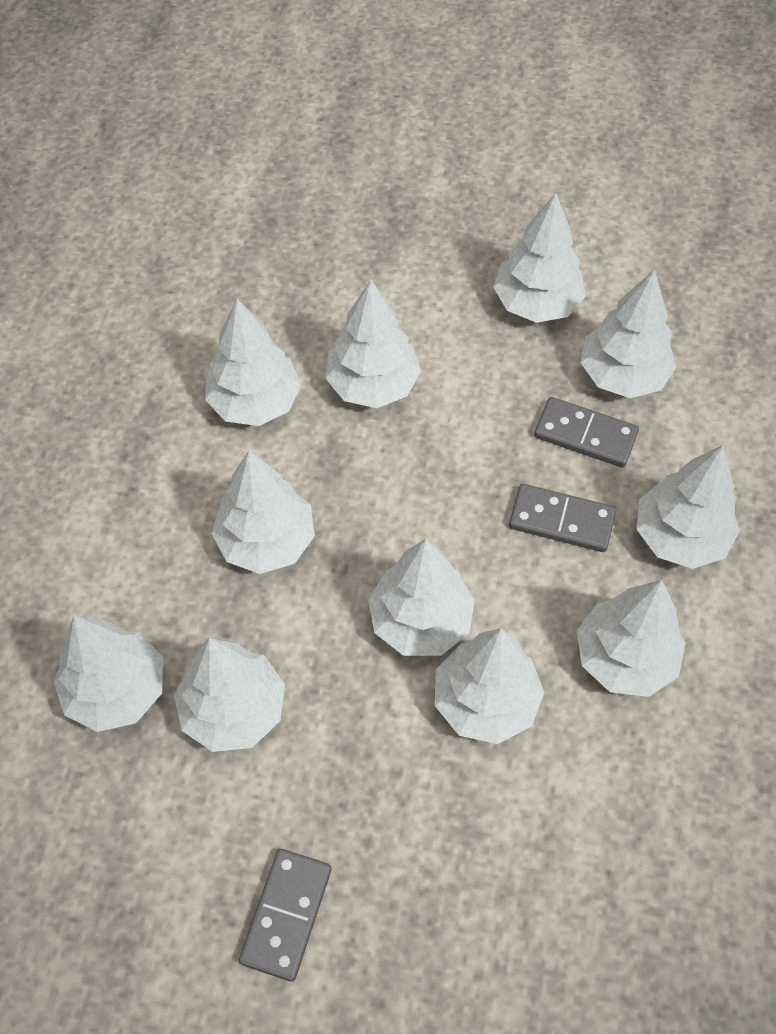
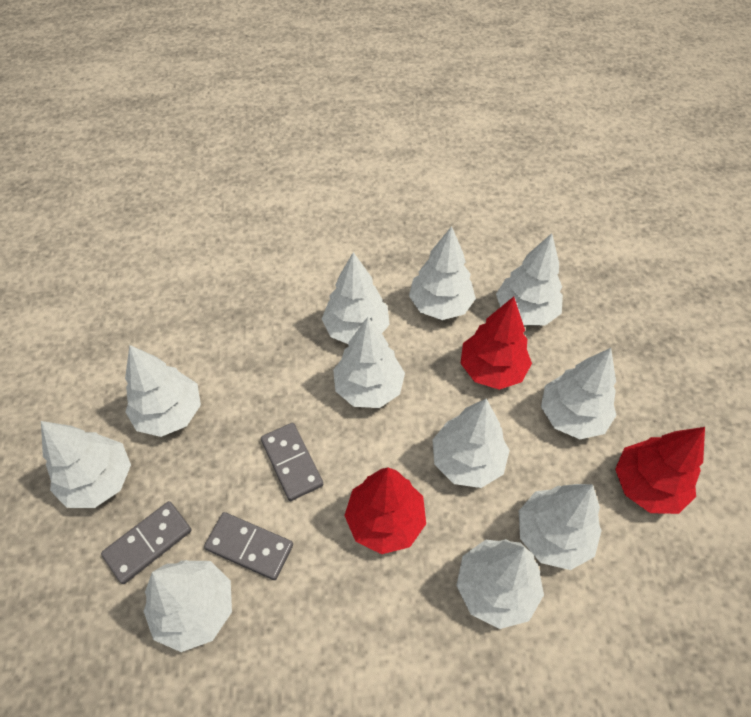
red tree: none = 0 -> [344,468,426,554] [460,297,532,390] [615,427,705,514] = 3

